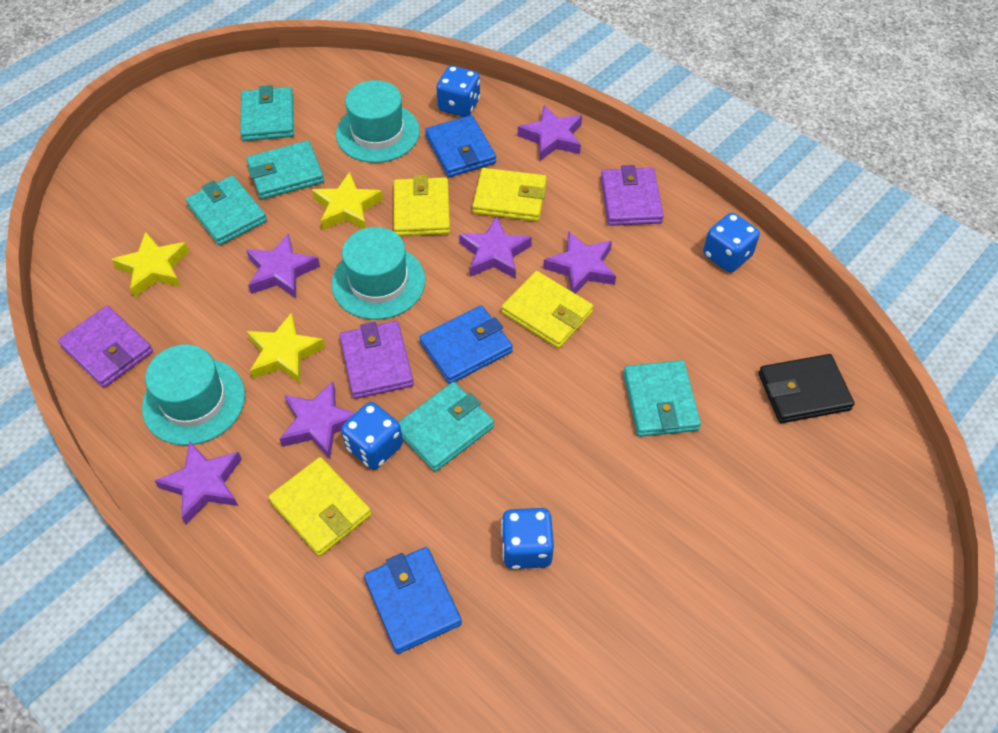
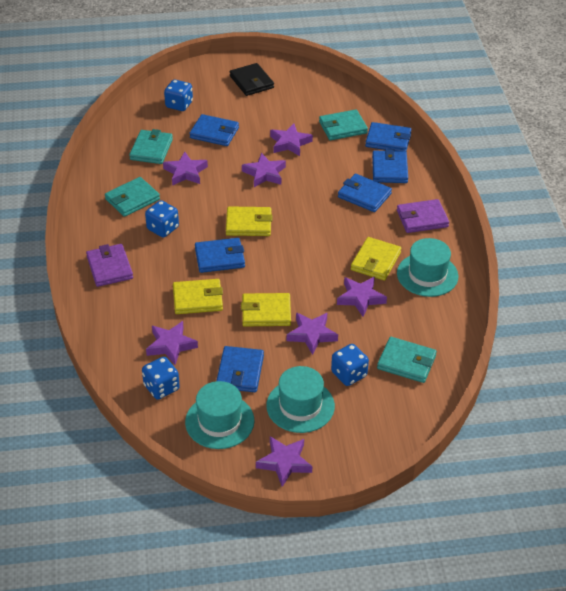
blue wallet: [364,547,462,654] [419,305,513,384] [425,115,496,177] = 3 -> [190,114,239,146] [195,238,245,273] [216,346,264,392] [338,174,392,212] [365,122,412,151] [372,149,408,183] = 6
purple star: [155,442,242,524] [246,233,320,298] [280,381,355,459] [459,216,532,279] [518,105,582,161] [543,231,616,294] = 6 -> [146,321,198,365] [163,152,208,186] [242,153,286,187] [256,436,312,487] [270,124,313,156] [287,313,338,355] [337,277,387,317] = 7
purple wallet: [58,306,153,388] [340,321,414,399] [601,165,664,226] = 3 -> [86,244,133,287] [397,199,449,233] = 2
turquoise wallet: [186,175,267,245] [240,85,294,141] [247,141,324,199] [398,382,494,472] [623,360,701,437] = 5 -> [105,177,160,217] [129,129,173,164] [319,109,368,140] [377,337,437,383] = 4
yellow star: [111,232,189,298] [247,312,325,384] [312,172,383,230] = 3 -> none = 0

